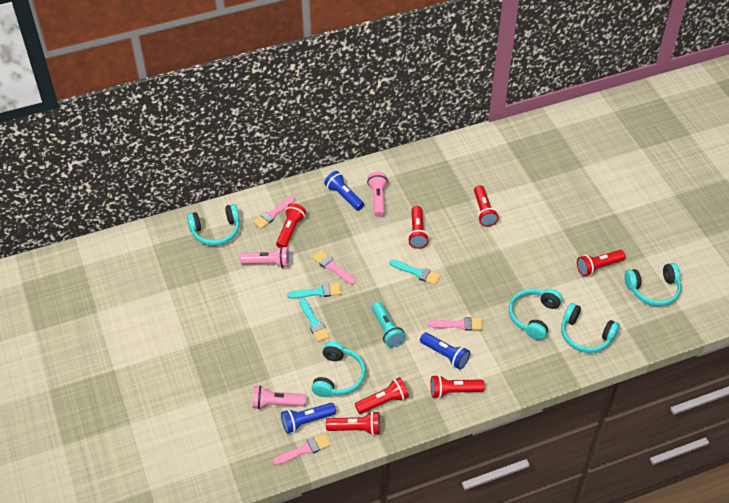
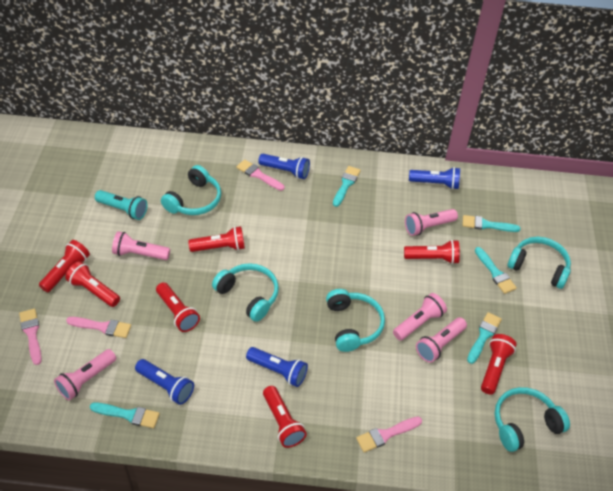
blue flashlight: [281,403,336,433] [324,171,364,211] [420,332,470,369] = 3 -> [135,359,194,405] [246,347,308,387] [258,154,310,179] [409,167,460,190] = 4
pink flashlight: [240,246,290,268] [252,385,306,409] [367,172,388,217] = 3 -> [54,349,116,400] [112,231,170,260] [393,293,447,341] [405,209,458,236] [416,317,467,363] = 5
turquoise brush: [287,283,342,299] [299,298,330,342] [389,260,441,285] = 3 -> [90,402,160,428] [333,166,361,207] [463,215,521,232] [467,312,502,364] [475,247,517,294] = 5

